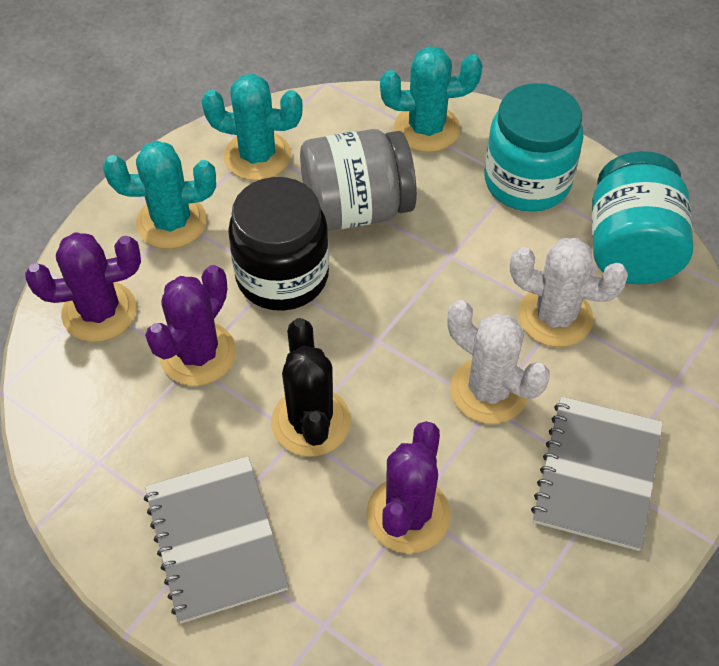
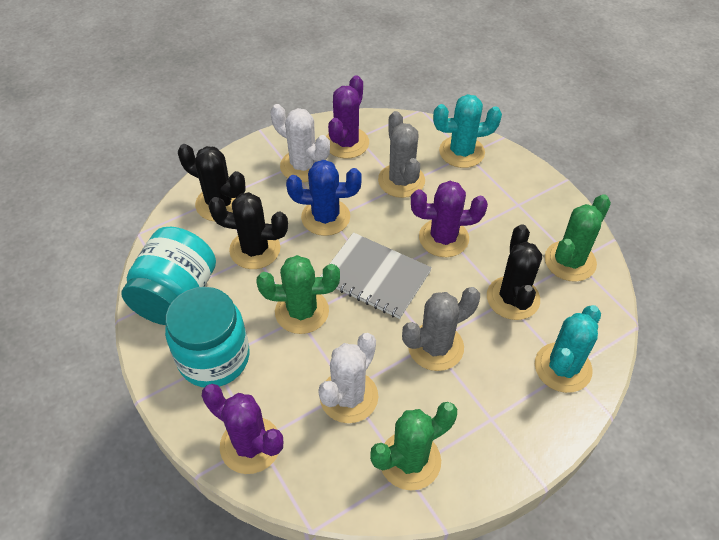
black cactus: [271,318,351,457] = 1 -> [178,144,246,221] [208,192,288,269] [487,225,542,320] = 3
black jar: [228,177,329,311] = 1 -> none = 0
blue cactus: none = 0 -> [286,160,362,236] = 1
green cactus: none = 0 -> [256,255,340,334] [370,402,457,490] [545,194,611,282] = 3
grey cactus: none = 0 -> [378,111,425,198] [402,287,480,371] = 2
grey jar: [300,129,417,231] = 1 -> none = 0
grey notebook: [144,456,289,624] [531,396,663,551] = 2 -> [320,232,432,319] = 1
turquoise cactus: [103,141,216,249] [201,74,303,181] [380,46,482,152] = 3 -> [433,94,502,168] [535,305,601,393] = 2

